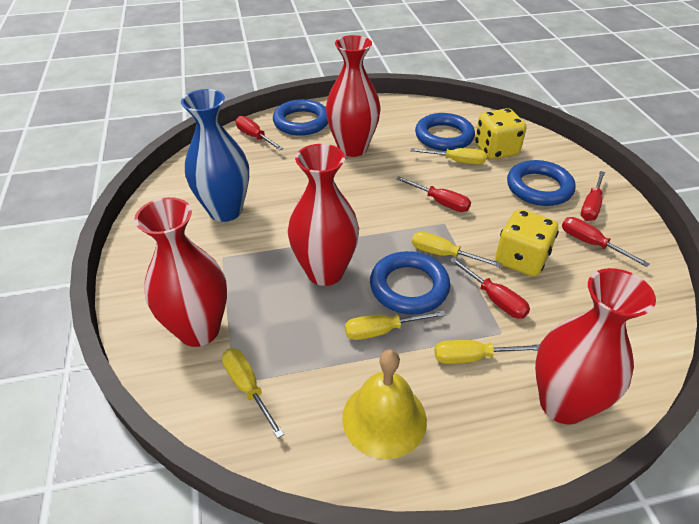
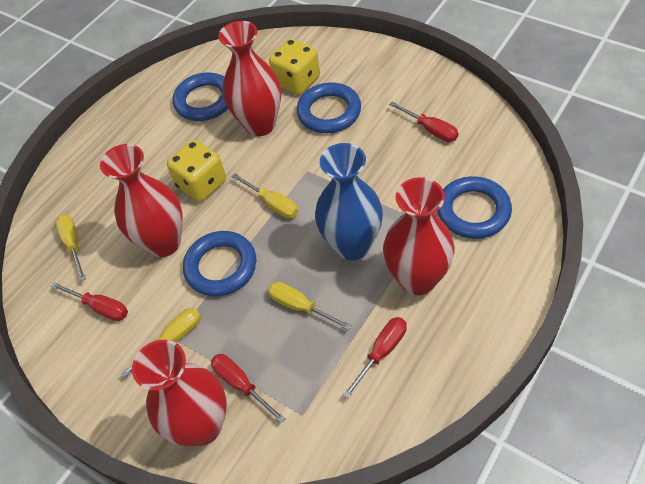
red screwdriver: [236,116,283,150] [396,177,471,212] [450,257,530,319] [562,217,650,267] [581,171,605,221] = 5 -> [51,282,128,321] [211,354,286,423] [343,317,407,399] [389,102,459,142] = 4
yellow bell: [342,350,427,459] = 1 -> none = 0
yellow screwdriver: [222,348,284,438] [345,310,446,340] [411,148,487,165] [412,232,502,267] [434,340,540,364] = 5 -> [55,214,86,281] [121,308,201,378] [231,174,298,218] [268,282,352,330] = 4

